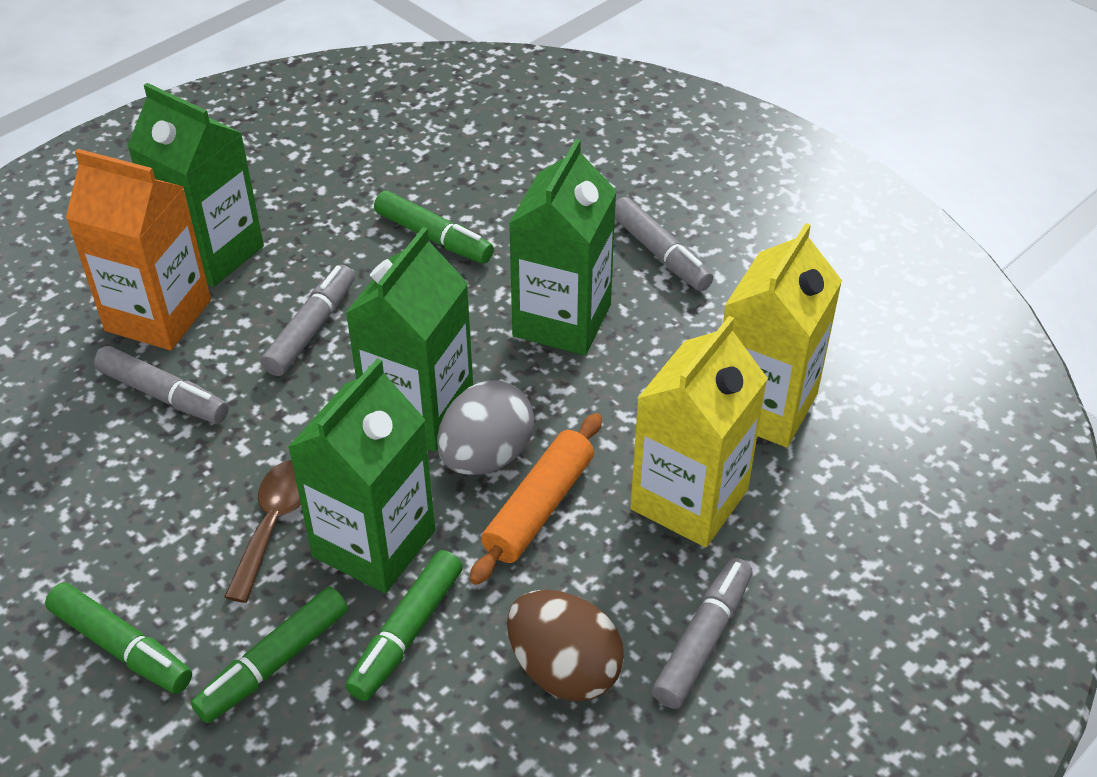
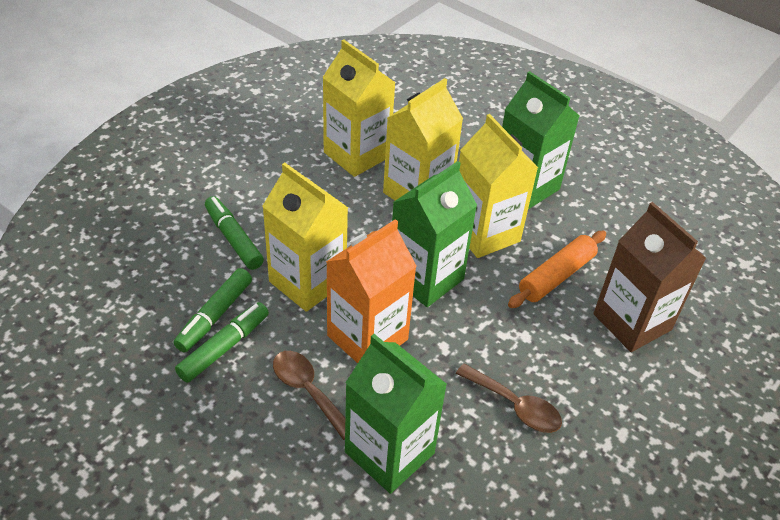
brown carton: none = 0 -> [594,202,706,352] = 1
brown egg: [507,590,624,702] = 1 -> none = 0
brown spoon: [224,460,301,603] = 1 -> [273,351,345,440] [456,363,562,433] = 2
green carton: [127,83,264,287] [288,358,435,593] [346,227,473,452] [509,139,617,355] = 4 -> [345,334,447,494] [392,161,477,307] [502,71,580,209] = 3
green marker: [45,583,192,694] [191,586,348,723] [345,550,463,701] [374,191,494,263] = 4 -> [173,268,252,352] [175,302,269,383] [205,196,264,270] = 3
grey egg: [437,380,534,475] = 1 -> none = 0
grey marker: [94,346,229,424] [261,265,355,376] [615,197,713,291] [652,558,753,709] = 4 -> none = 0
yellow carton: [630,316,768,547] [723,223,842,447] = 2 -> [262,162,348,312] [323,40,396,177] [383,78,463,201] [459,114,538,258] = 4

